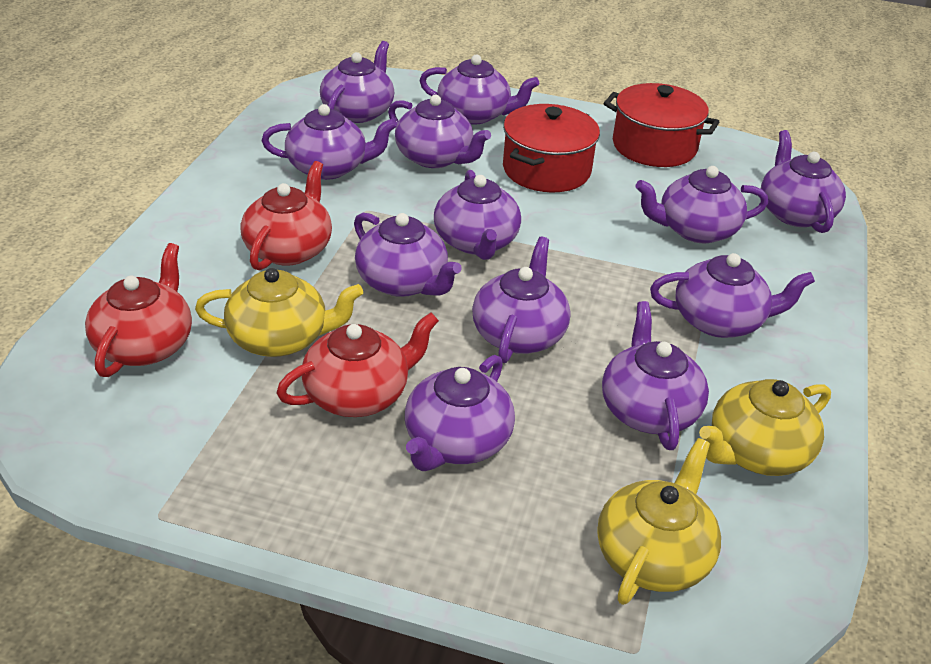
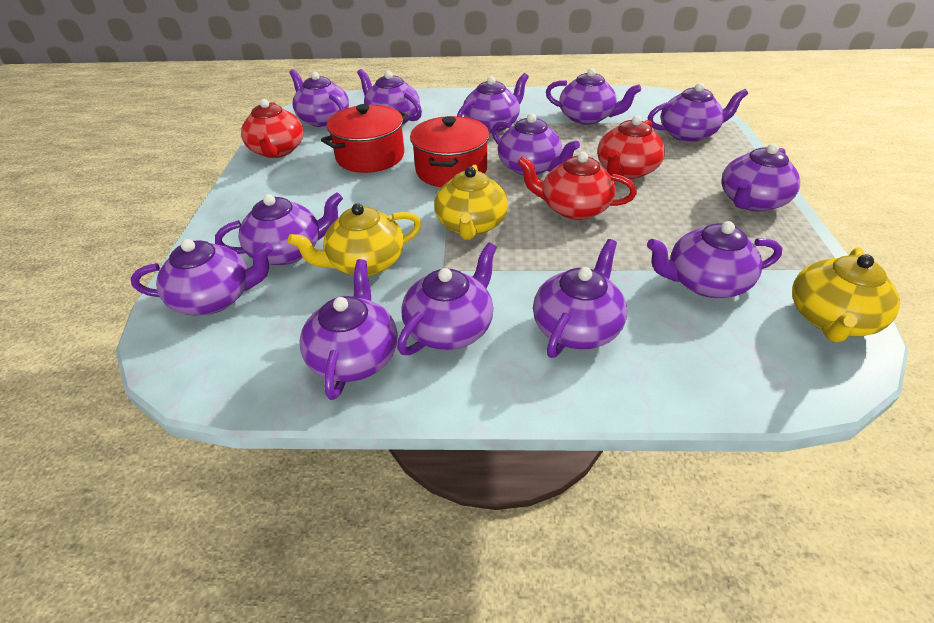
purple teapot: [262,104,397,180] [320,41,394,123] [354,213,462,297] [388,95,491,168] [405,355,515,471] [420,55,539,124] [434,170,521,260] [472,237,571,363] [602,301,709,450] [635,166,768,243] [650,253,815,338] [761,130,846,233] = 12 -> [131,239,273,315] [215,192,343,265] [289,69,349,127] [300,259,398,400] [357,69,422,125] [397,242,497,355] [457,73,529,133] [492,113,580,175] [533,239,627,358] [546,68,641,125] [647,221,782,298] [648,83,748,142] [721,143,800,212] = 13

